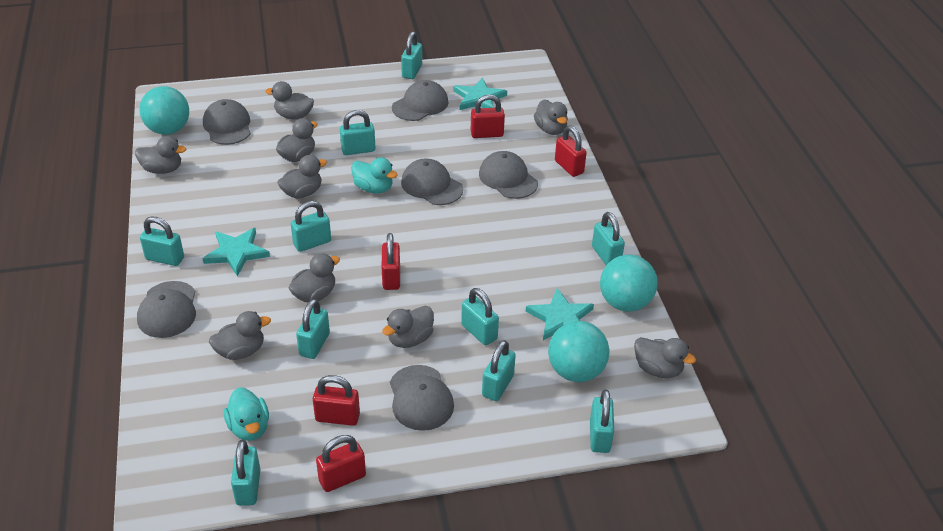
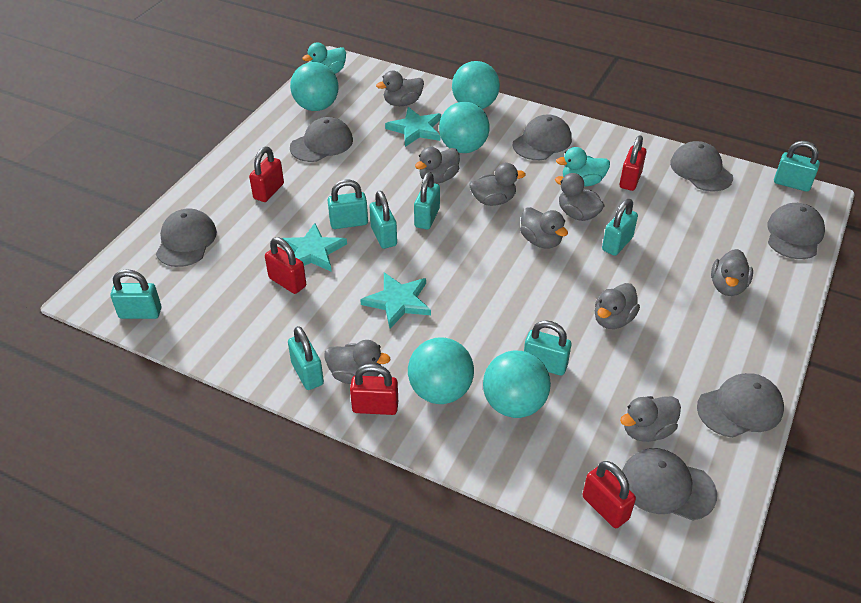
grey cap: [137,281,196,338] [203,99,251,145] [390,365,454,431] [392,80,449,121] [401,159,463,205] [479,151,538,199] = 6 -> [156,209,217,267] [290,117,353,162] [513,114,572,160] [622,448,717,521] [670,141,733,191] [697,373,784,438] [767,203,825,259] = 7
turquoise ball: [139,86,189,135] [548,321,609,382] [600,255,658,311] = 3 -> [290,62,339,111] [408,337,474,404] [439,102,490,153] [452,61,500,109] [483,351,551,418] = 5
turquoise padlock: [140,217,184,266] [231,440,261,506] [291,201,331,252] [296,299,330,359] [340,110,375,155] [401,32,422,79] [461,288,499,345] [482,340,516,401] [590,390,614,453] [592,212,625,265] = 10 -> [111,269,161,319] [288,326,324,390] [328,180,368,229] [370,191,397,249] [414,172,440,230] [524,320,571,376] [602,199,638,256] [774,141,820,192] = 8

